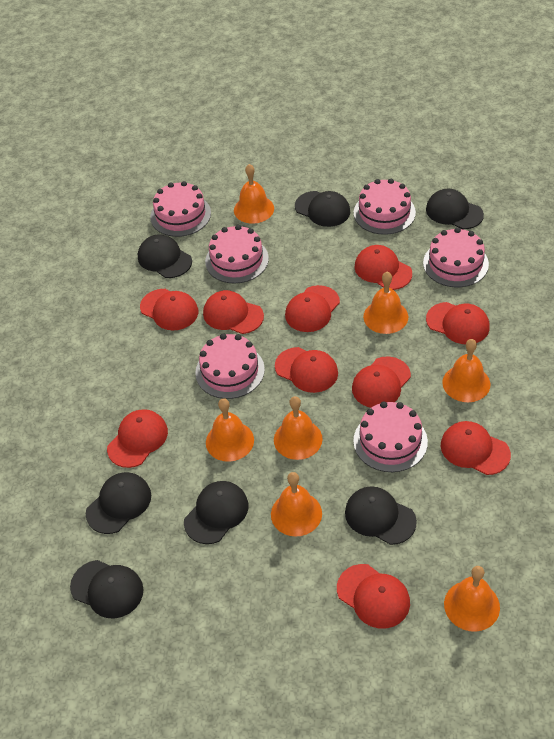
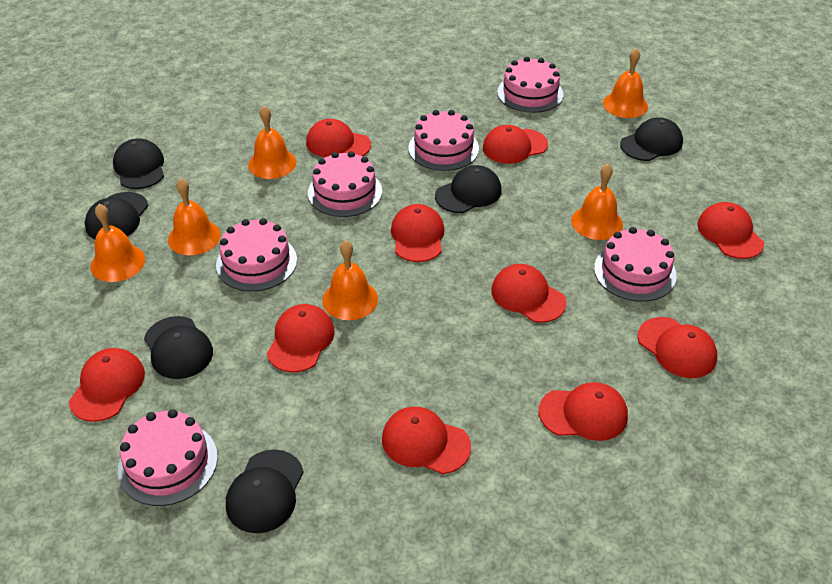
black cap: [70,560,143,618] [86,472,151,534] [138,235,192,278] [184,481,249,544] [295,191,350,227] [345,486,417,545] [426,189,484,229] = 7 -> [85,192,148,239] [113,139,164,189] [144,316,213,379] [226,450,303,533] [435,165,502,213] [620,117,683,161] = 6
orange bell: [206,398,254,462] [234,164,274,224] [271,472,322,537] [274,396,323,460] [363,272,408,334] [442,339,490,402] [444,566,500,632] = 7 -> [90,204,145,282] [168,178,221,255] [248,106,296,179] [322,241,378,320] [571,164,623,240] [603,48,648,118] = 6

